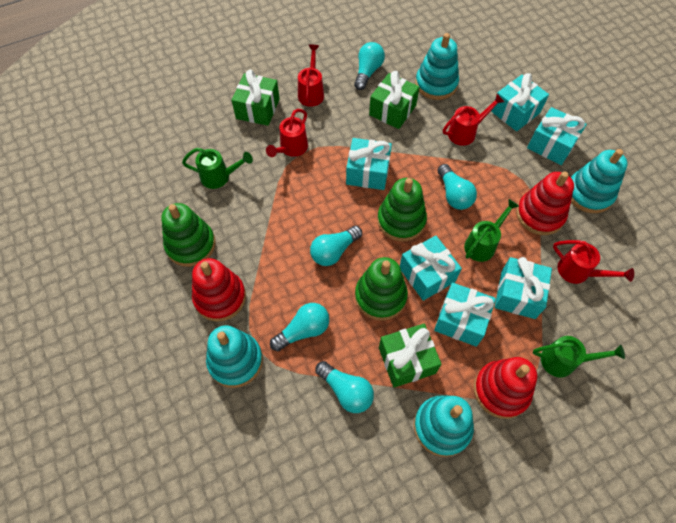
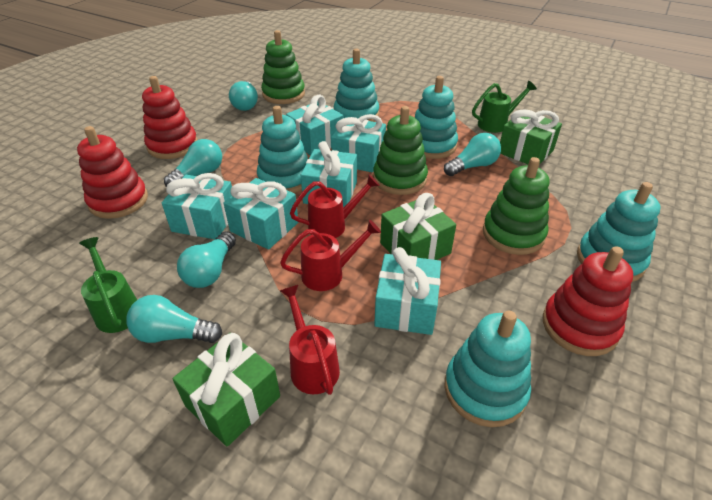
green watering can: [182,148,253,189] [464,199,519,262] [533,336,625,378] = 3 -> [79,237,137,333] [472,81,537,133] = 2
red watering can: [266,109,308,157] [298,44,324,107] [443,94,504,146] [553,240,634,284] = 4 -> [280,220,381,291] [280,285,340,395] [290,174,380,238] = 3
turquoise stacking toy: [206,325,263,388] [414,395,474,457] [415,33,459,100] [571,149,628,213] = 4 -> [257,106,308,193] [334,49,379,122] [415,76,458,159] [444,311,531,427] [577,182,660,282] = 5

